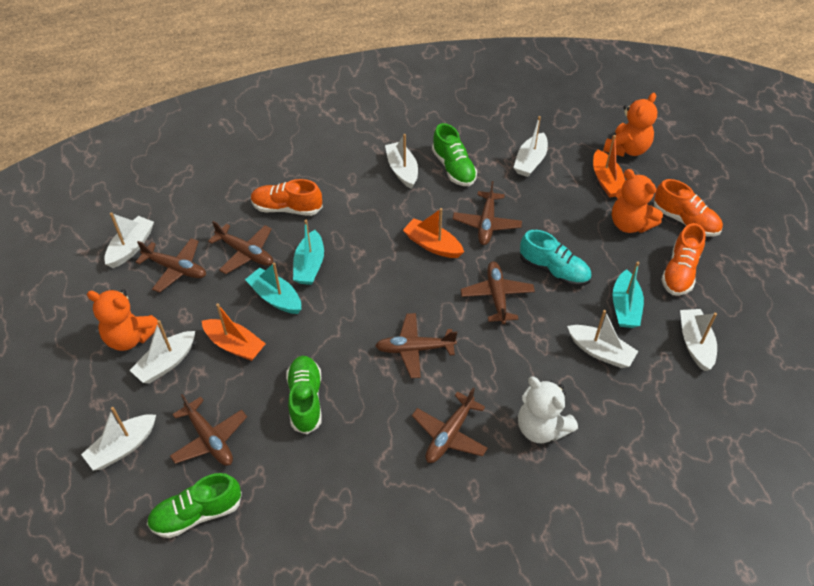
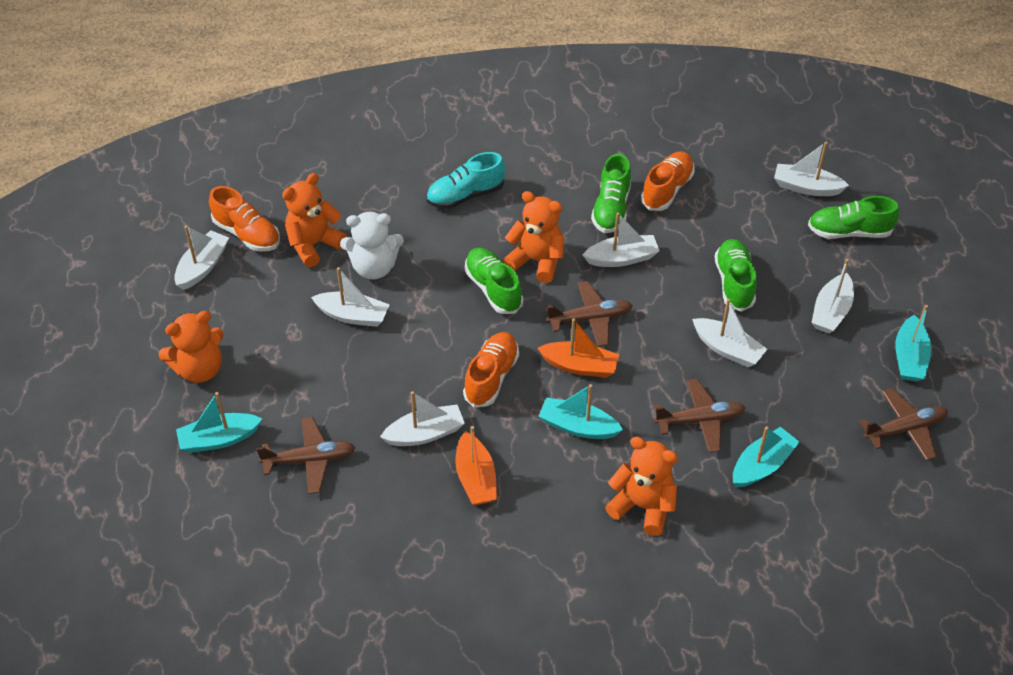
brown plane: [136,238,206,293] [170,394,247,466] [208,221,273,274] [375,313,457,378] [412,388,488,463] [453,181,522,245] [461,261,535,324] = 7 -> [256,417,355,494] [546,281,633,346] [654,379,746,452] [859,388,948,461] = 4
green shoe: [147,473,242,538] [286,356,322,434] [432,123,477,186] = 3 -> [465,248,523,314] [591,154,631,233] [715,239,757,312] [808,196,899,239] = 4
orange boat: [202,303,266,361] [403,208,464,258] [593,135,625,198] = 3 -> [455,426,497,505] [538,318,619,378] = 2
orange teddy bear: [87,289,159,351] [603,93,657,157] [612,169,663,233] = 3 -> [159,311,223,383] [282,173,347,267] [503,191,564,283] [605,437,678,536] = 4
turquoise boat: [245,262,301,314] [293,220,324,285] [613,262,644,328] = 3 -> [176,392,262,453] [539,384,623,439] [733,426,799,487] [895,305,932,382] = 4

